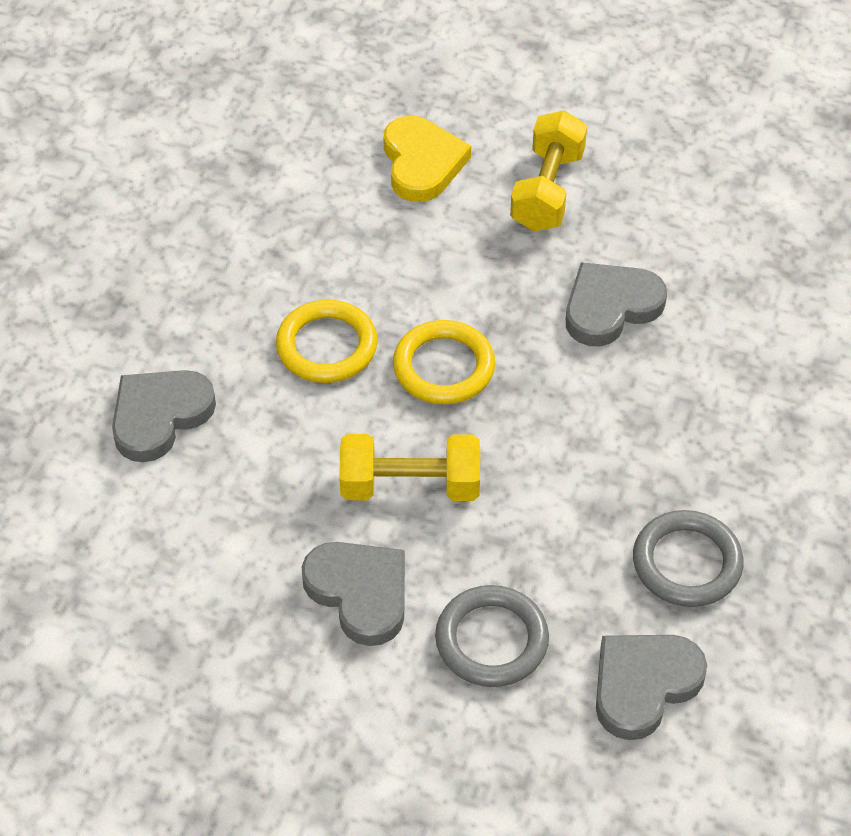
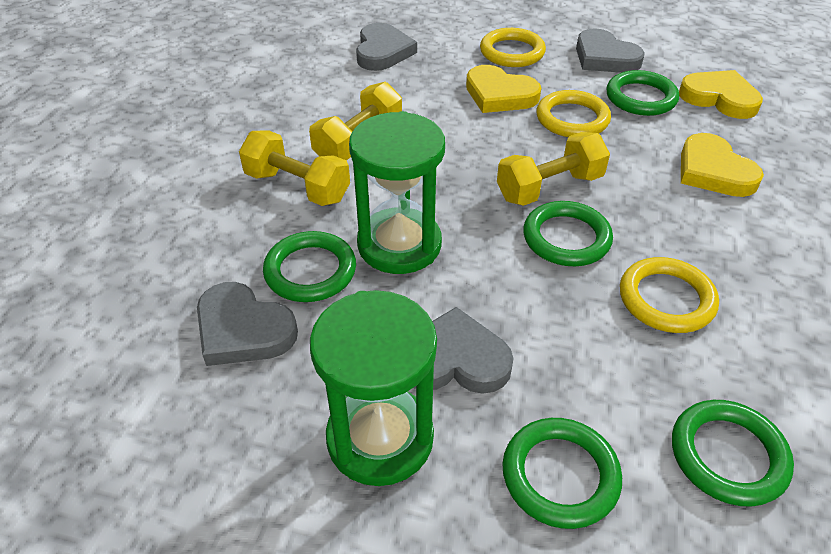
green hourglass: none = 0 -> [310,290,437,486] [349,111,445,274] = 2
green ring: none = 0 -> [263,231,356,302] [502,418,622,529] [523,201,613,266] [606,70,679,116] [672,400,794,507] = 5
grey ring: [435,585,549,687] [633,510,744,607] = 2 -> none = 0
yellow dumbbell: [340,434,480,501] [510,110,587,231] = 2 -> [239,130,350,206] [309,82,402,160] [497,132,610,206] = 3
yellow heart: [384,116,471,202] = 1 -> [466,65,541,113] [679,70,763,119] [681,133,764,197] = 3
yellow ring: [276,300,378,383] [393,320,495,405] = 2 -> [480,28,546,67] [537,90,611,137] [620,257,719,333] = 3

